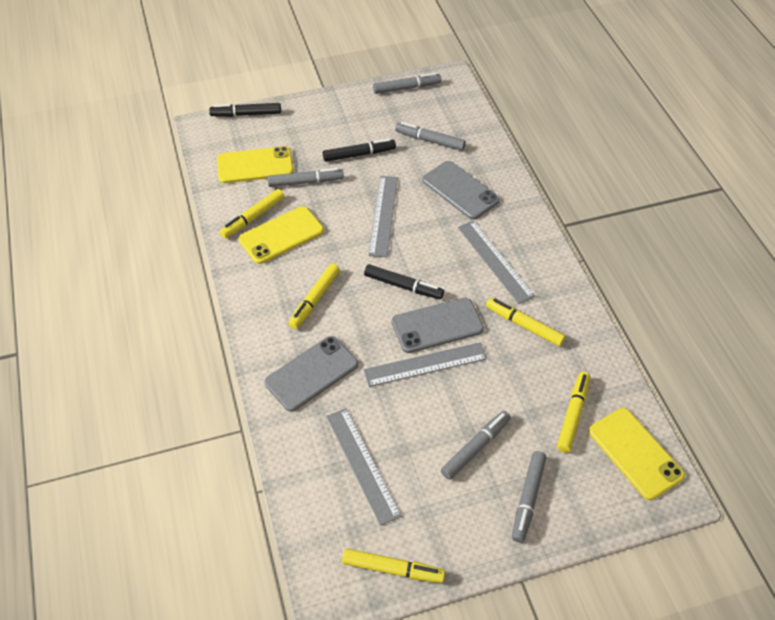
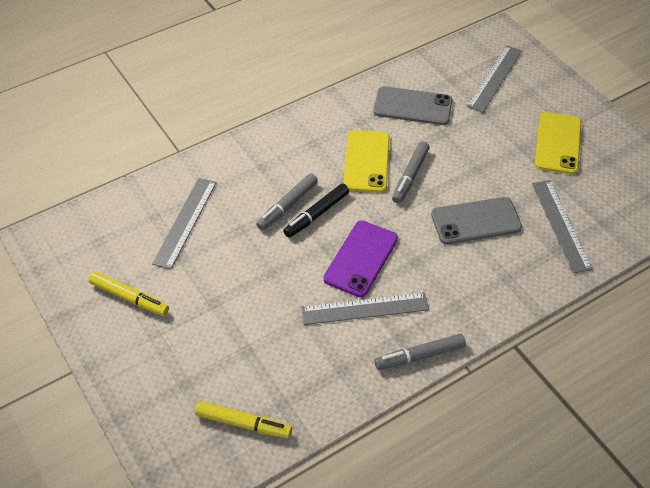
black marker: [209,103,281,117] [323,138,396,162] [364,264,444,299] = 3 -> [283,183,349,238] = 1
grey marker: [267,168,344,187] [373,73,441,94] [395,122,466,151] [441,411,511,480] [512,451,546,543] = 5 -> [256,173,318,230] [375,334,466,370] [392,141,430,204] = 3
grey phone: [264,336,358,412] [392,297,484,353] [422,161,500,220] = 3 -> [373,86,453,125] [431,197,522,244] = 2
purple phone: none = 0 -> [323,221,398,297] = 1
yellow marker: [220,189,284,239] [289,264,340,329] [342,549,445,583] [486,298,566,346] [557,372,590,453] = 5 -> [89,271,169,316] [195,401,292,439] = 2
yellow phone: [217,146,294,183] [239,206,324,264] [589,408,685,500] = 3 -> [343,130,390,193] [535,112,581,174] = 2

